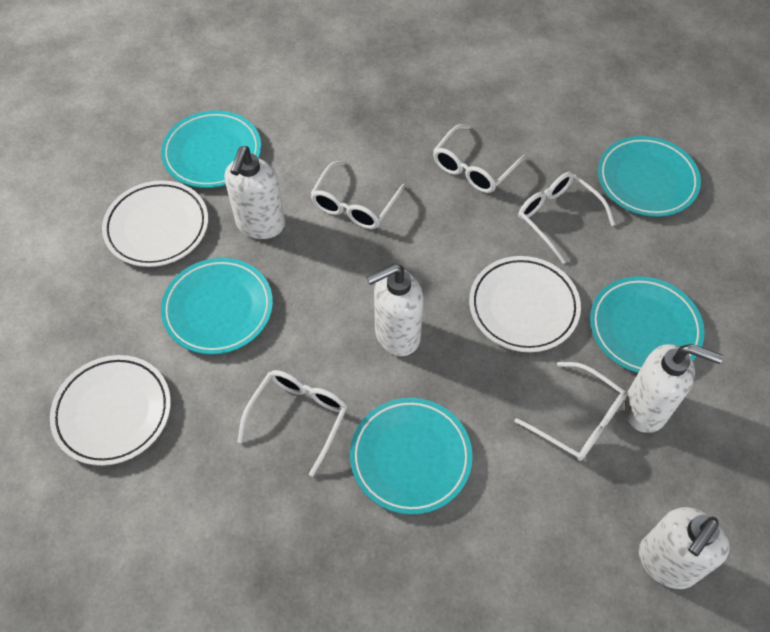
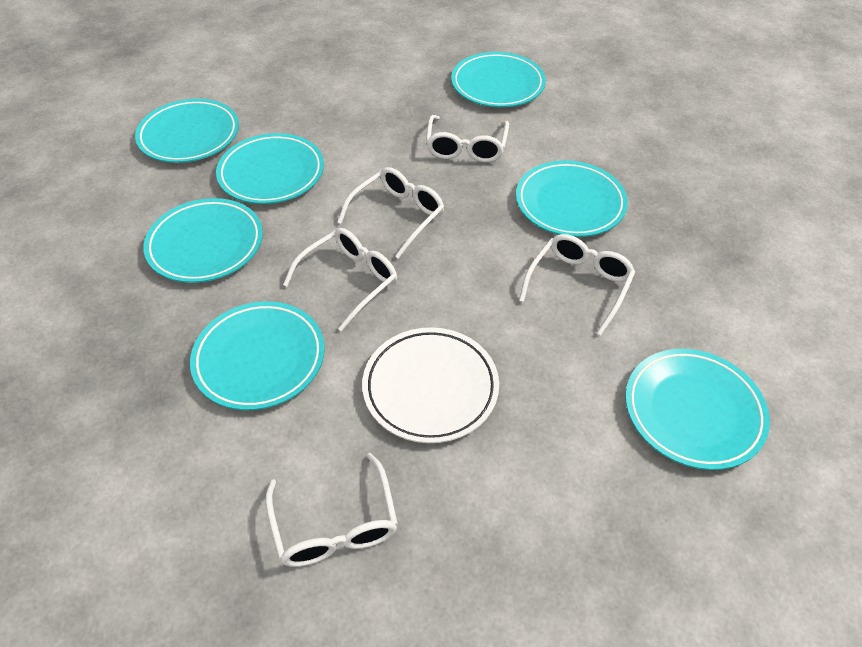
turquoise plate: [161,110,261,188] [161,258,273,355] [350,398,473,515] [590,276,704,373] [598,136,701,217] = 5 -> [135,99,239,163] [143,198,263,283] [190,301,325,410] [216,133,324,204] [451,52,546,107] [516,161,628,237] [625,349,770,470] = 7
white plate: [50,355,171,466] [102,180,208,267] [469,256,581,352] = 3 -> [362,327,499,443] = 1
white soap dispenser: [225,146,285,239] [366,263,423,356] [624,344,723,433] [639,507,730,589] = 4 -> none = 0

